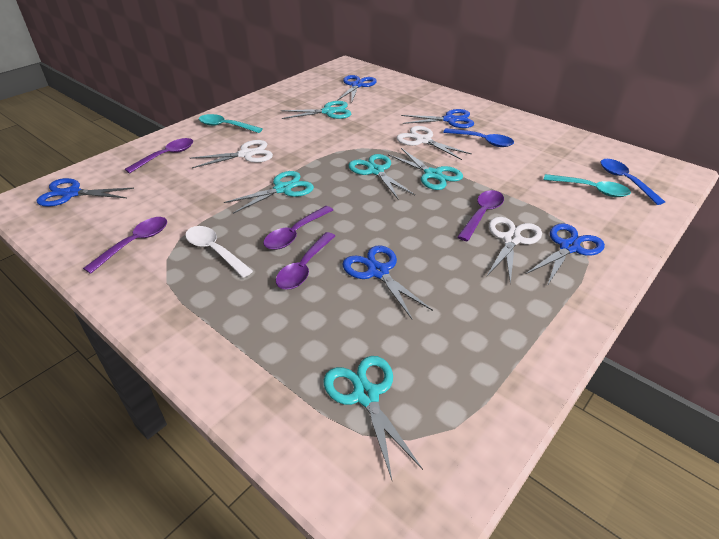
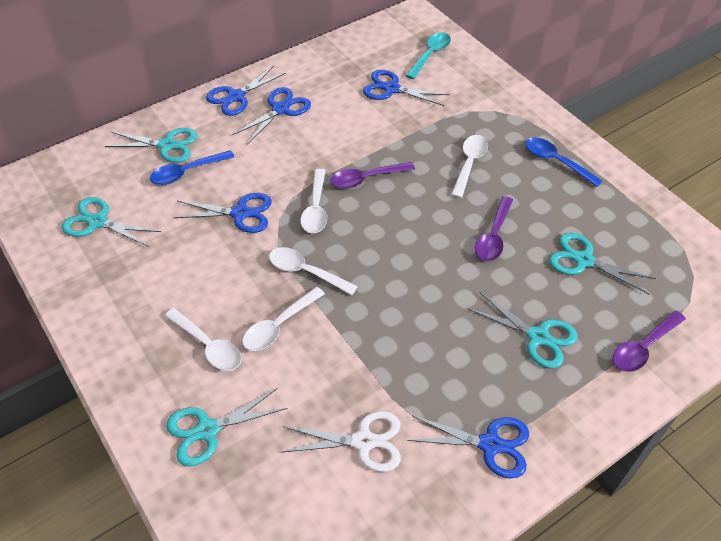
purple spoon: [83,217,167,274] [124,138,193,173] [263,206,333,250] [276,232,335,290] [457,190,504,241] = 5 -> [331,162,415,189] [475,196,513,262] [613,311,686,372] = 3
turquoise spoon: [199,114,262,133] [544,174,631,197] = 2 -> [405,32,451,79] = 1
white scissors: [190,140,273,168] [396,126,472,160] [486,217,542,284] = 3 -> [282,411,401,472] = 1
white spoon: [185,226,253,278] = 1 -> [165,308,242,371] [242,287,325,351] [269,247,358,295] [301,169,327,233] [451,135,488,198] = 5

